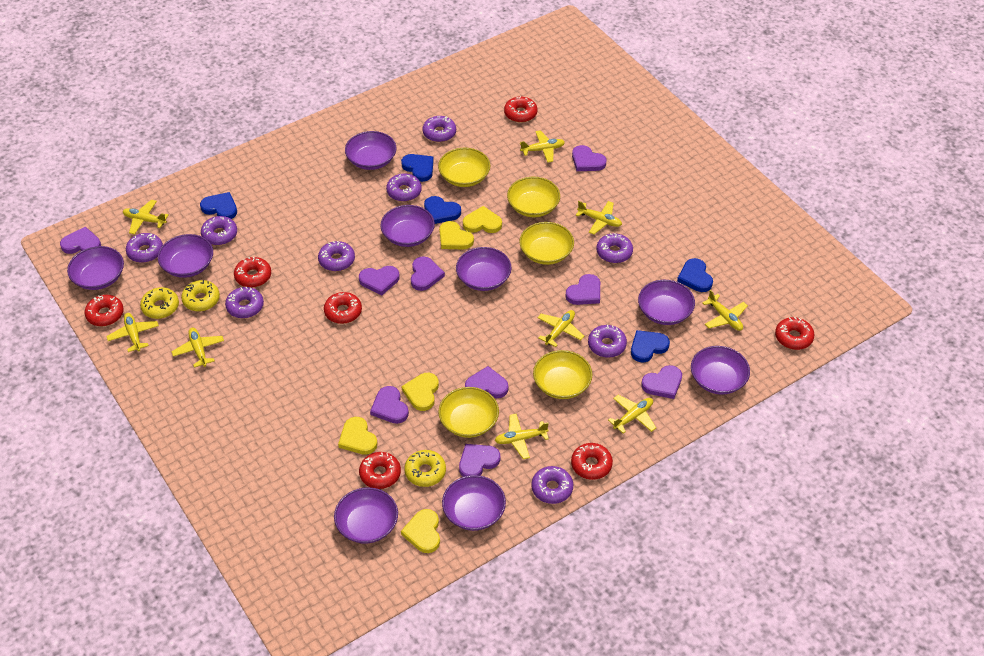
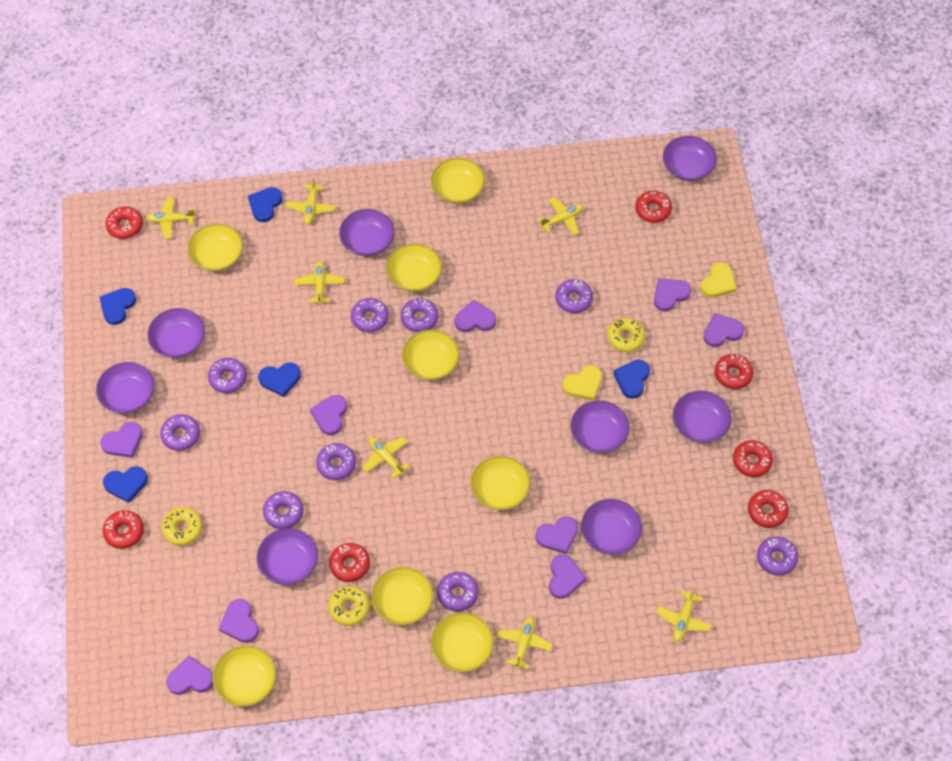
purple bowl: [67,246,124,290] [158,234,213,278] [334,487,398,544] [345,131,396,170] [380,205,435,247] [442,475,506,531] [456,247,512,291] [638,280,695,325] [691,346,750,395] = 9 -> [96,362,155,414] [147,308,205,358] [257,528,318,585] [339,209,395,256] [571,400,629,453] [581,499,642,555] [663,136,717,181] [673,390,732,443] = 8
yellow bowl: [438,148,490,187] [438,387,499,438] [507,177,560,217] [519,222,574,265] [533,350,593,399] = 5 -> [187,224,243,271] [212,645,276,707] [371,567,433,625] [386,244,442,292] [402,330,459,380] [431,158,485,204] [431,612,494,672] [471,456,530,510] = 8
yellow heart: [338,417,378,455] [401,373,439,411] [401,509,440,553] [439,221,474,250] [463,206,502,233] = 5 -> [562,365,602,400] [700,262,737,297] = 2
yellow plane: [106,313,159,352] [123,200,169,235] [171,328,224,368] [495,414,549,459] [520,130,565,163] [537,310,584,347] [576,201,622,234] [608,395,656,434] [702,290,748,331] = 9 -> [146,197,196,239] [286,178,336,225] [294,261,345,305] [362,437,410,479] [496,616,553,669] [538,197,583,236] [656,587,712,642] = 7

